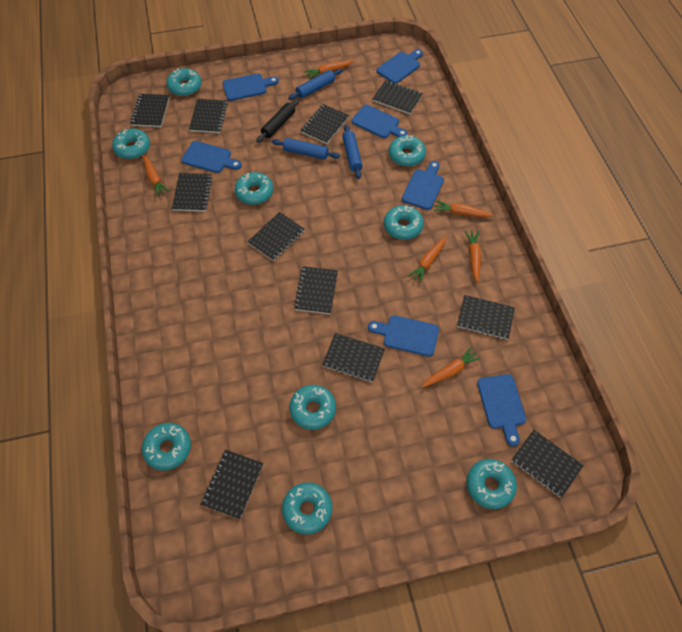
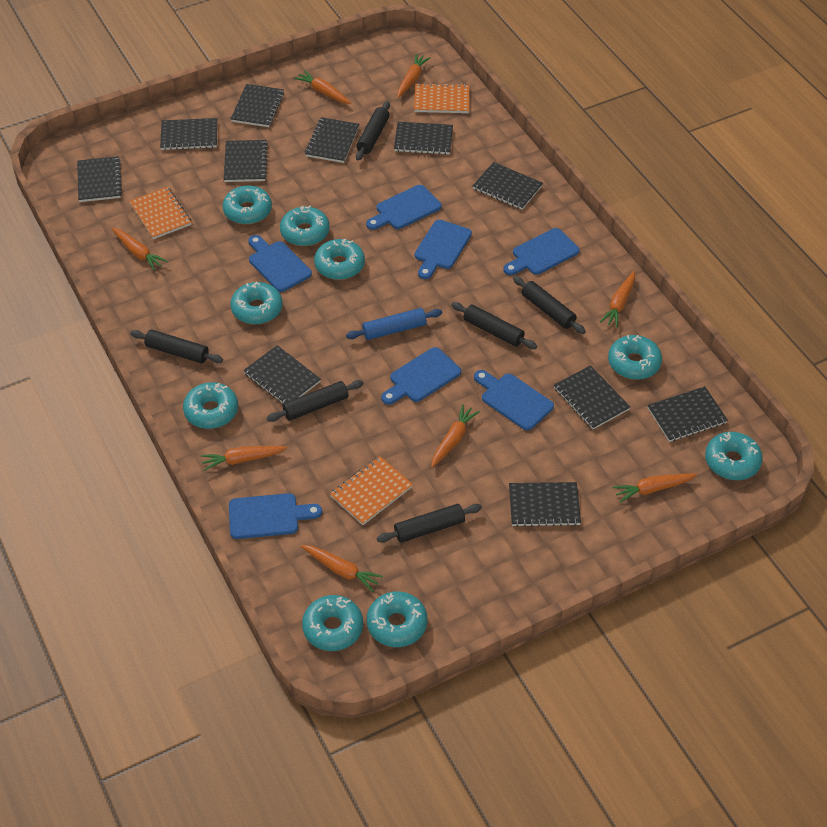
black rolling pin: [256,99,299,143] = 1 -> [130,329,223,364] [267,380,363,422] [356,101,390,160] [377,504,482,543] [451,302,537,349] [513,276,586,334] = 6
blue rolling pin: [272,138,340,160] [288,69,342,100] [342,125,363,179] = 3 -> [346,308,442,340] = 1
orange carrot: [143,155,170,197] [304,60,354,79] [408,236,446,283] [422,347,481,388] [434,200,494,217] [465,231,481,283] = 6 -> [111,228,168,271] [201,446,287,471] [294,70,351,104] [301,545,383,592] [397,54,431,98] [431,404,480,468] [600,271,635,328] [613,473,697,503] = 8
orange notebook: none = 0 -> [129,187,191,239] [330,456,413,525] [414,83,469,113] = 3

